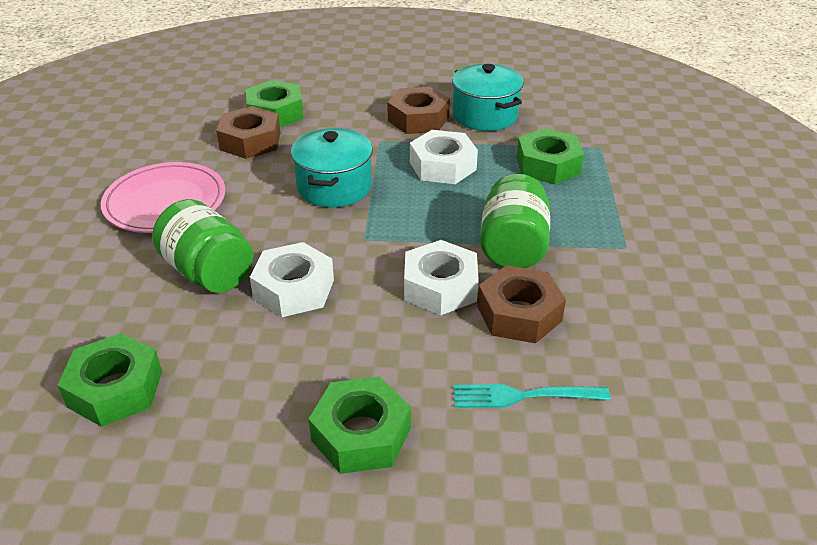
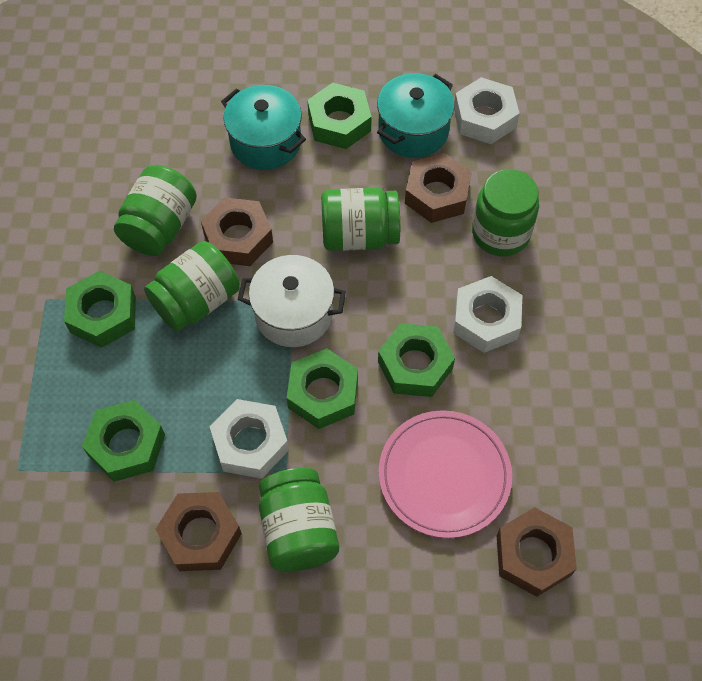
brown nut: [216,106,280,159] [387,87,450,134] [477,265,566,343] = 3 -> [155,492,242,571] [201,197,273,266] [405,153,472,223] [497,507,577,597] = 4
green jar: [152,199,253,293] [480,174,550,268] = 2 -> [114,165,197,256] [144,241,240,331] [259,468,339,572] [321,188,400,251] [472,169,539,256] = 5
green nut: [57,333,162,427] [246,80,304,127] [309,377,411,474] [517,128,584,185] = 4 -> [64,271,136,348] [82,400,165,482] [287,348,358,429] [307,83,372,149] [378,323,455,397] = 5
turquoise fork: [453,384,610,408] = 1 -> none = 0
white pot: none = 0 -> [238,255,346,347] = 1

